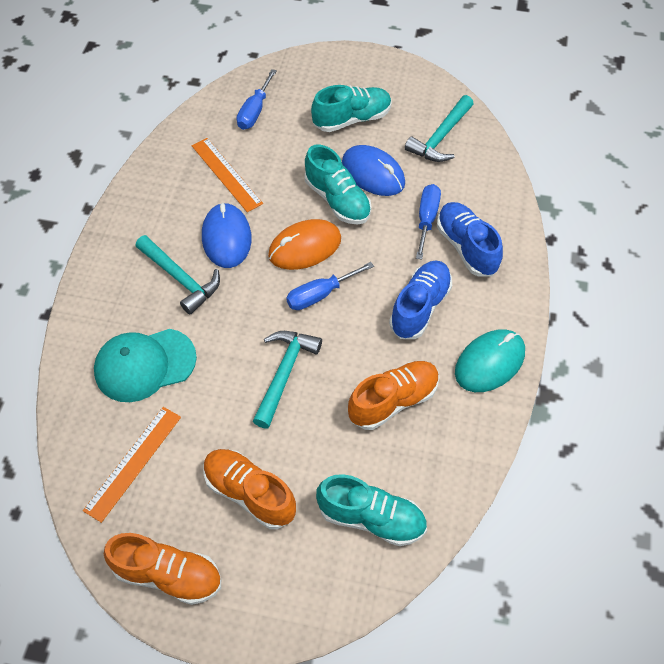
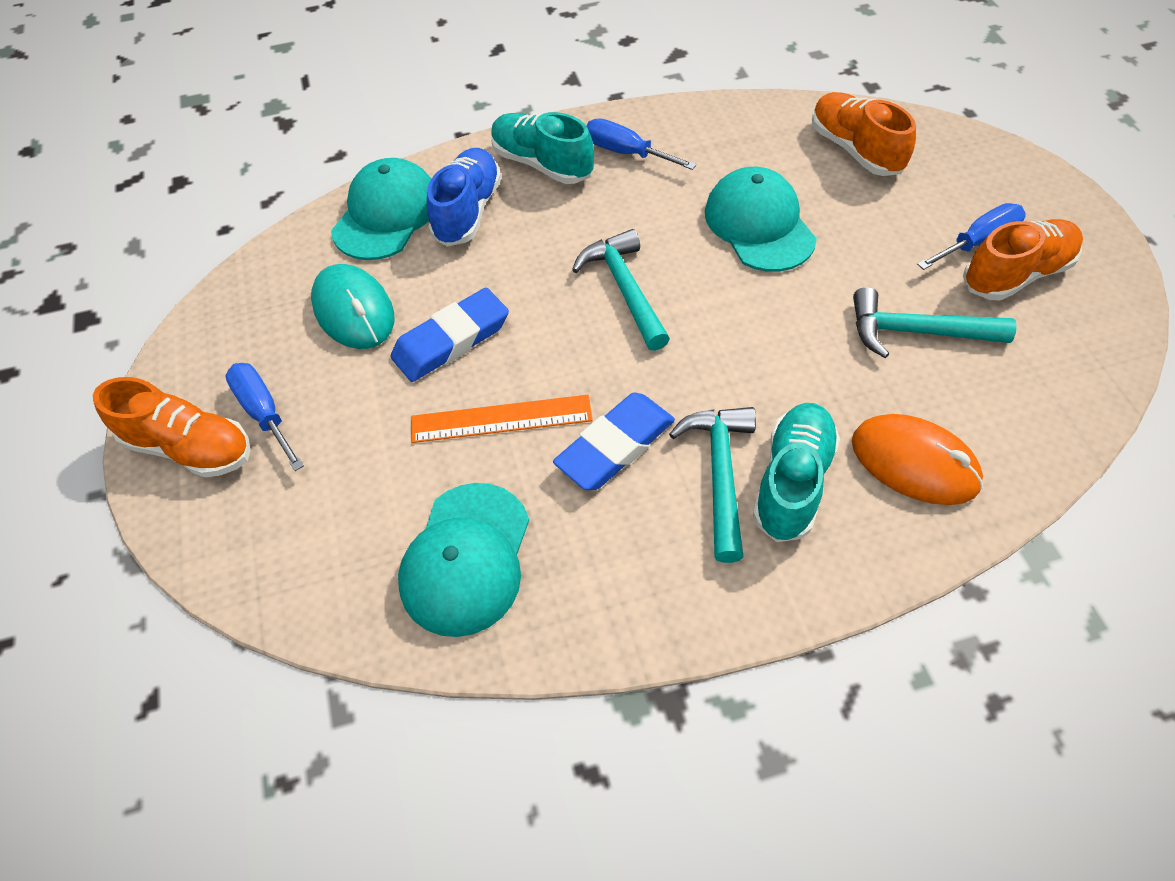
blue eraser: none = 0 -> [391,288,509,382] [553,393,675,490] = 2
blue mouse: [202,203,252,268] [342,145,405,196] = 2 -> none = 0
blue shoe: [389,261,452,339] [437,202,503,277] = 2 -> [427,148,501,246] = 1
orange ruler: [83,407,181,523] [192,138,263,212] = 2 -> [411,395,593,443] = 1
turquoise cap: [94,329,197,402] = 1 -> [331,158,431,260] [398,483,529,637] [705,167,817,272] = 3
turquoise shoe: [305,145,372,225] [311,85,391,132] [316,474,427,546] = 3 -> [491,112,594,184] [753,403,840,542] = 2

